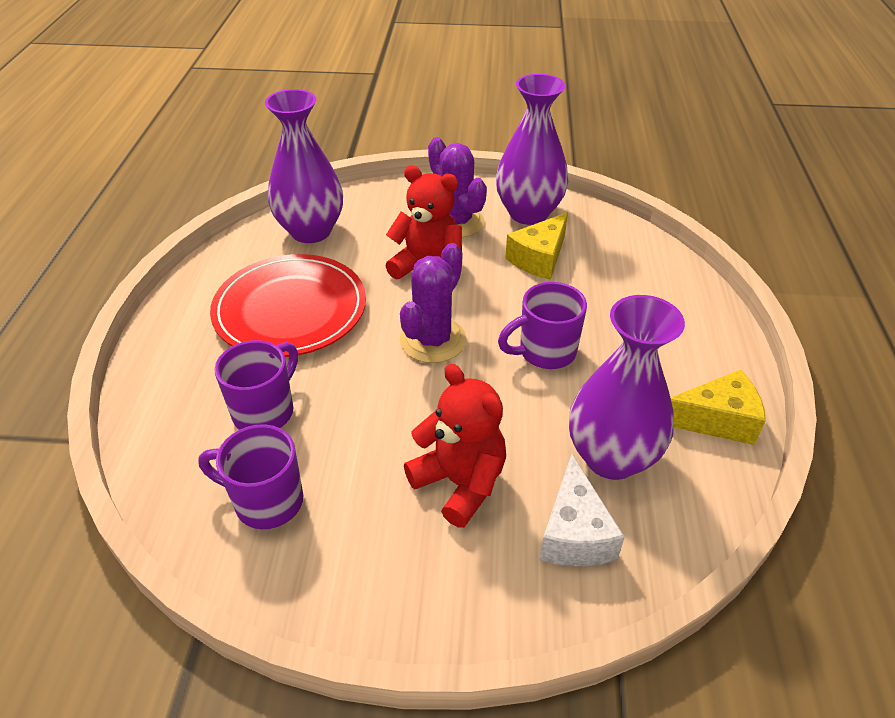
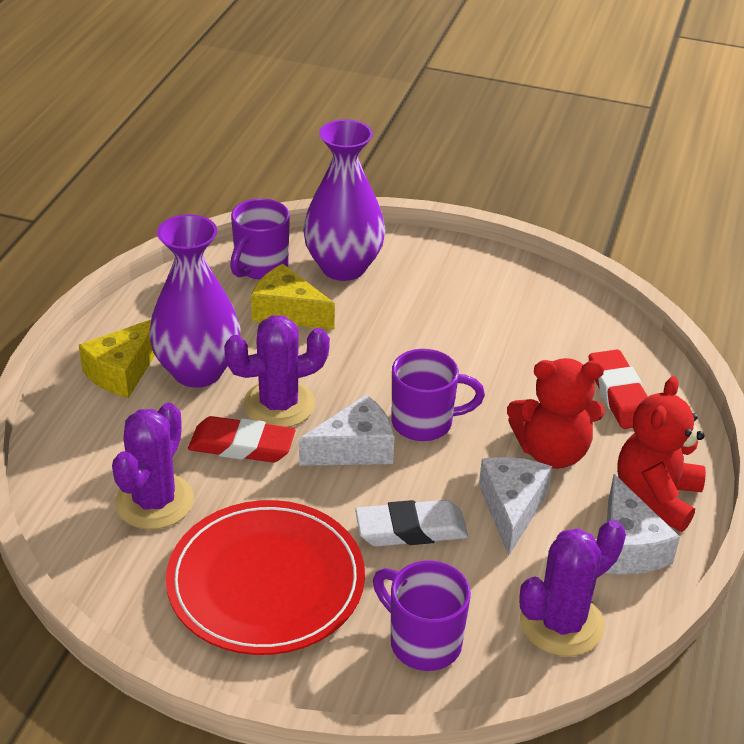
purple cactus: [400,243,467,363] [428,137,487,238] = 2 -> [112,403,194,530] [224,315,330,427] [519,519,626,657] = 3
purple vase: [265,89,343,243] [496,74,569,225] [569,295,685,480] = 3 -> [149,214,240,388] [303,119,385,281] = 2
red eraser: none = 0 -> [188,416,296,463] [589,350,648,429] = 2
white cheese: [539,454,625,566] = 1 -> [299,395,394,466] [479,457,552,556] [605,474,680,574] = 3
white eraser: none = 0 -> [355,500,468,547] = 1

